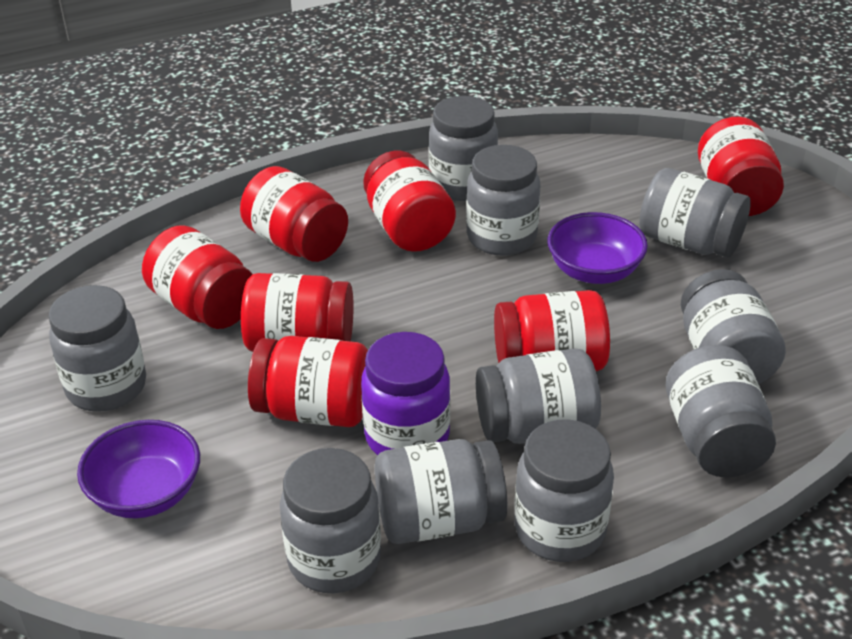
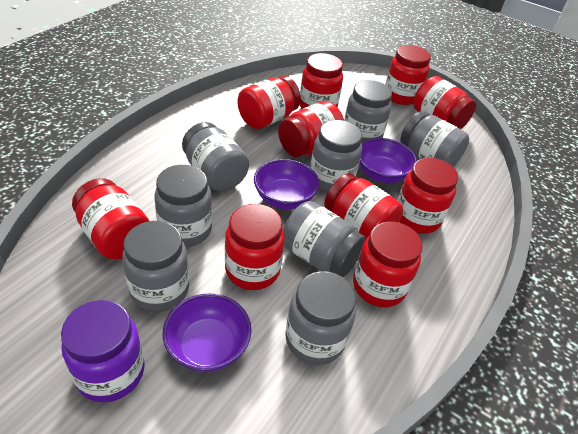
grey jar: [49,285,146,412] [280,448,381,593] [375,439,507,544] [429,96,498,201] [466,145,540,256] [476,348,601,444] [514,419,614,562] [639,168,751,258] [666,345,776,477] [681,269,786,384] = 10 -> [122,221,189,312] [154,165,212,247] [182,122,249,191] [283,201,366,277] [285,271,356,365] [310,120,362,192] [344,80,392,143] [400,111,469,167] = 8
purple bowl: [77,420,200,518] [547,212,648,284] = 2 -> [162,293,252,372] [254,159,320,209] [359,138,417,183] = 3
red jar: [142,225,253,329] [240,166,348,262] [241,273,354,352] [248,336,368,427] [363,151,456,252] [494,290,610,371] [698,117,784,216] = 7 -> [72,178,149,259] [225,204,285,290] [237,76,301,129] [278,101,344,157] [300,53,343,109] [324,173,403,239] [353,222,423,307] [385,45,431,105] [397,158,458,234] [414,76,476,129] = 10

